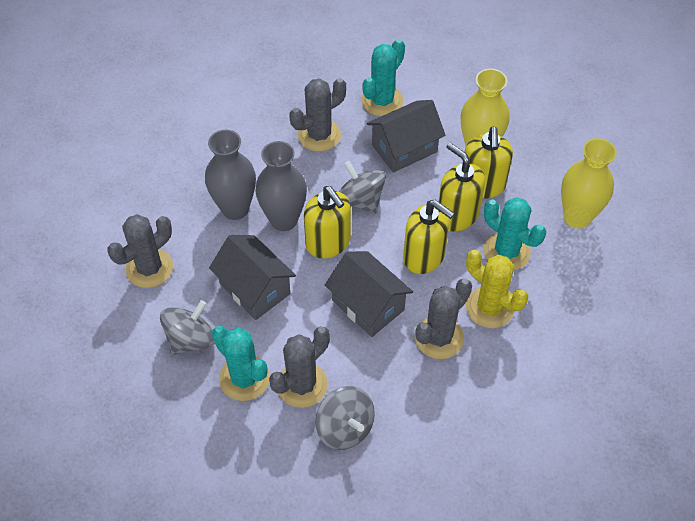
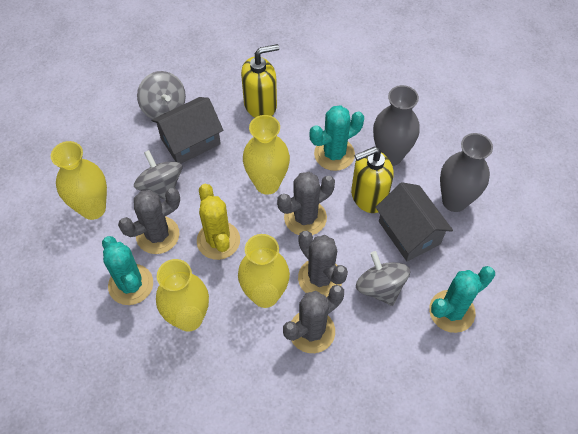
grey house: [209,235,296,320] [325,251,413,337] [367,100,446,173] = 3 -> [151,97,223,164] [375,182,453,262] = 2
yellow soap dispenser: [304,186,351,259] [403,200,455,274] [439,142,485,231] [465,127,513,199] = 4 -> [241,44,279,117] [351,147,394,213] = 2
yellow vase: [461,69,510,146] [561,138,617,228] = 2 -> [51,141,107,220] [156,259,209,331] [238,234,290,308] [243,115,290,195] = 4

